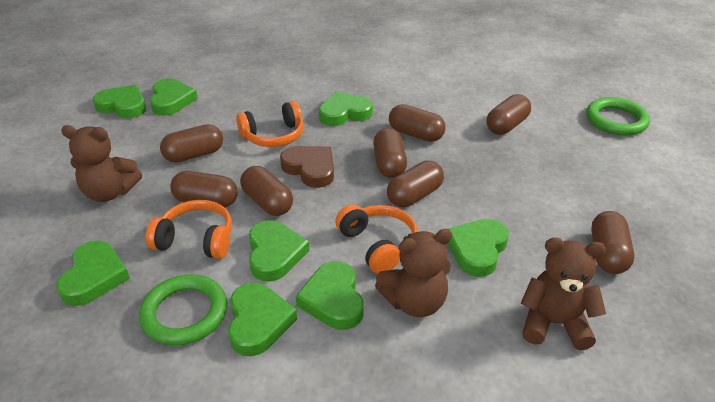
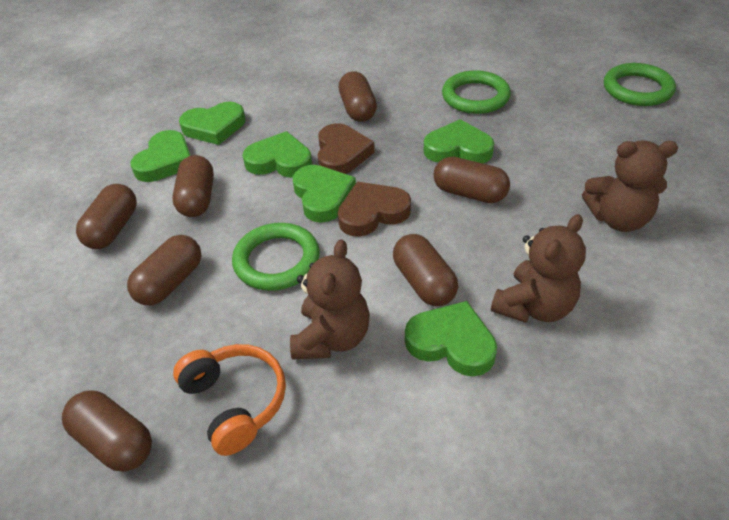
brown capsule: [160,124,223,163] [170,171,238,208] [240,166,293,216] [373,128,407,178] [387,161,444,207] [389,104,445,142] [486,94,531,135] [591,211,634,274] = 8 -> [62,390,152,472] [76,184,137,249] [127,235,201,305] [172,155,214,217] [339,71,377,122] [393,234,458,306] [434,157,510,203] = 7
brown heart: [280,146,334,188] = 1 -> [318,123,375,174] [338,182,411,237] = 2
green heart: [56,241,130,306] [93,85,146,119] [150,78,198,116] [228,282,297,356] [249,220,310,281] [296,261,363,330] [319,91,373,126] [448,219,509,277] = 8 -> [131,130,191,182] [179,102,246,145] [242,131,312,178] [293,165,356,223] [405,301,497,376] [424,119,494,163] = 6
green ring: [139,274,227,346] [586,97,650,136] = 2 -> [232,223,320,291] [442,70,511,114] [604,63,676,106] = 3
orange headphones: [146,200,232,259] [236,101,304,147] [335,204,418,274] = 3 -> [173,344,286,456] = 1

